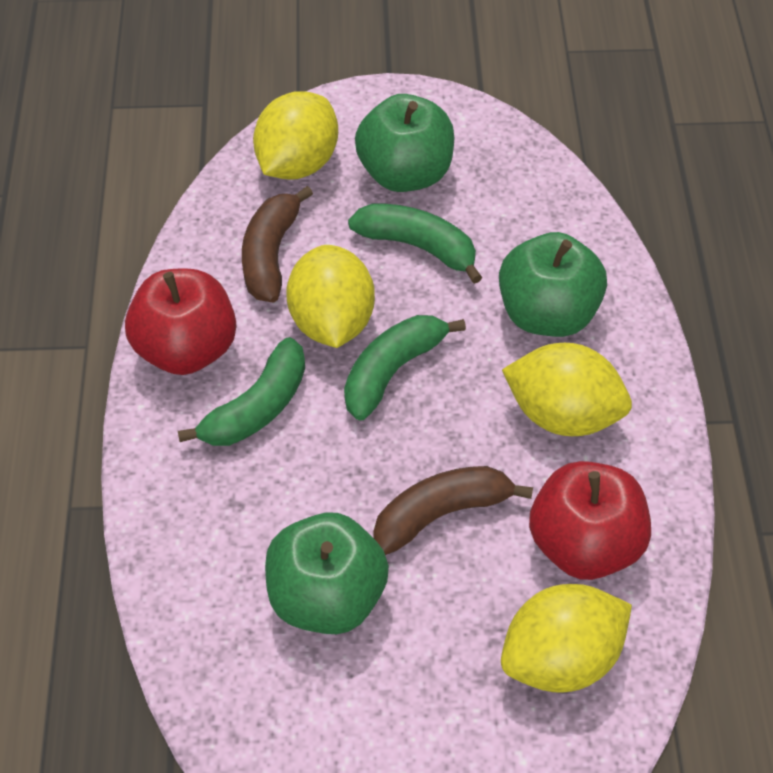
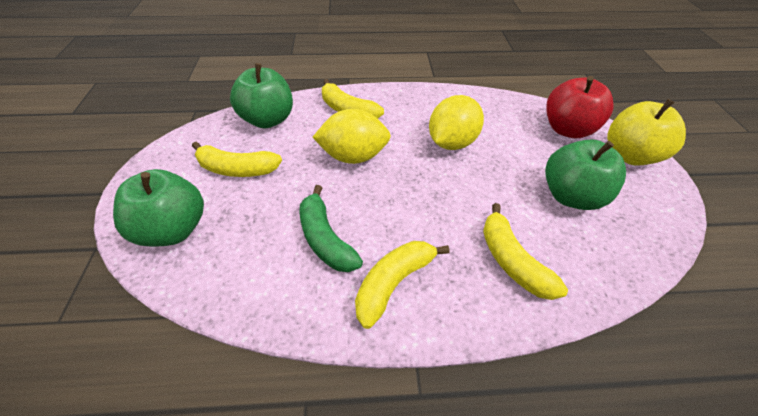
brown banana: [242,186,313,302] [373,466,533,555] = 2 -> none = 0
green banana: [178,337,305,446] [344,315,466,421] [348,204,482,284] = 3 -> [300,185,363,272] = 1
red apple: [125,268,236,375] [529,461,651,580] = 2 -> [546,76,614,138] = 1
yellow apple: none = 0 -> [607,99,686,165] = 1
yellow banana: none = 0 -> [192,142,282,177] [322,79,384,119] [355,241,450,329] [483,203,568,300] = 4
yellow lemon: [253,91,338,180] [286,245,375,348] [501,584,632,693] [502,343,632,436] = 4 -> [312,109,391,164] [429,95,484,150] = 2

